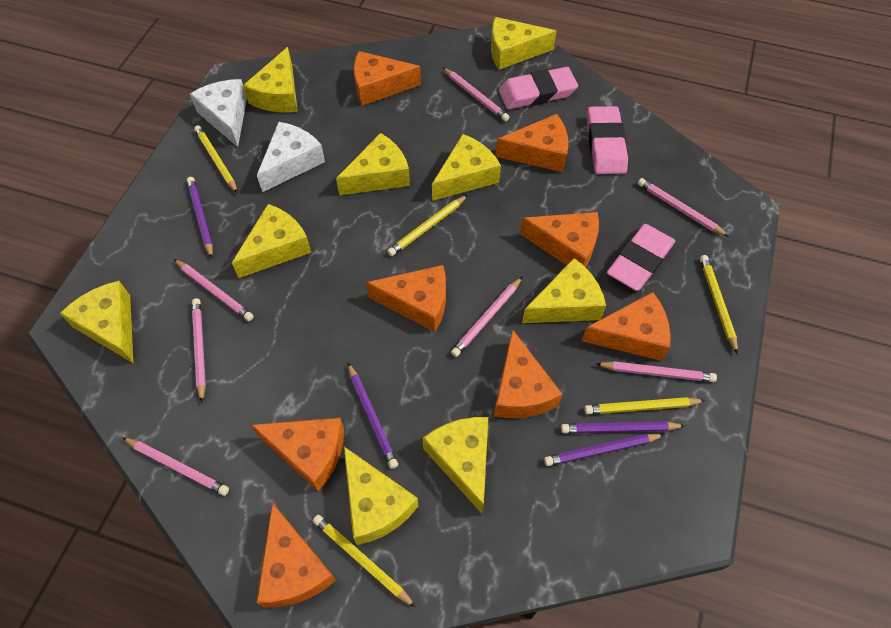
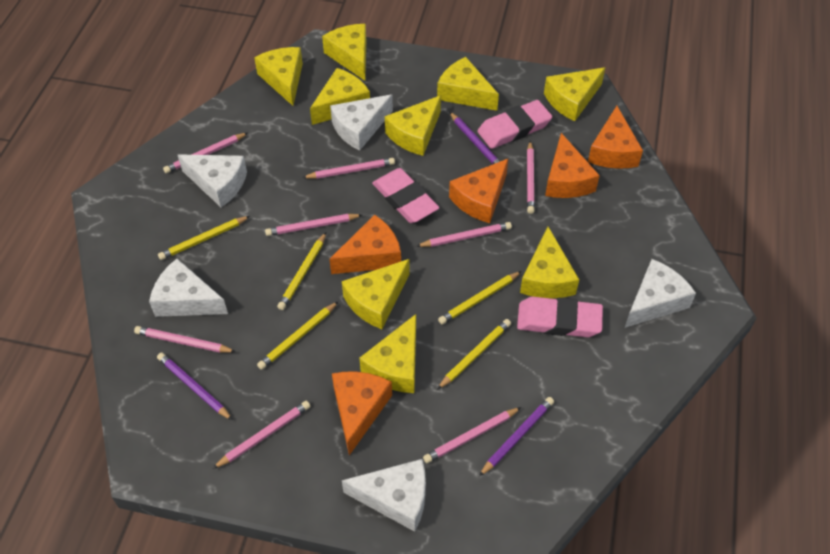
orange cheese: [251,418,344,492] [256,502,336,608] [354,51,421,106] [366,265,446,332] [494,329,562,418] [495,114,568,172] [520,212,599,267] [582,292,671,361] = 8 -> [329,214,401,274] [332,372,392,455] [449,158,509,223] [545,133,600,198] [588,106,643,169] = 5
pink pencil: [122,437,229,496] [174,259,254,321] [192,298,206,403] [443,68,509,121] [451,276,523,357] [596,361,717,382] [638,178,729,237] = 7 -> [134,326,236,353] [163,133,248,173] [212,401,310,469] [265,214,362,236] [302,158,395,179] [416,222,512,247] [423,407,521,463] [527,141,535,214] = 8
purple pencil: [187,177,213,258] [348,363,398,469] [544,434,665,466] [561,421,685,433] = 4 -> [157,353,232,420] [450,112,500,164] [479,397,554,476] = 3
white cheese: [190,79,247,147] [257,122,325,192] = 2 -> [149,259,228,317] [178,154,247,207] [330,94,393,151] [342,459,426,532] [625,259,696,328] = 5

